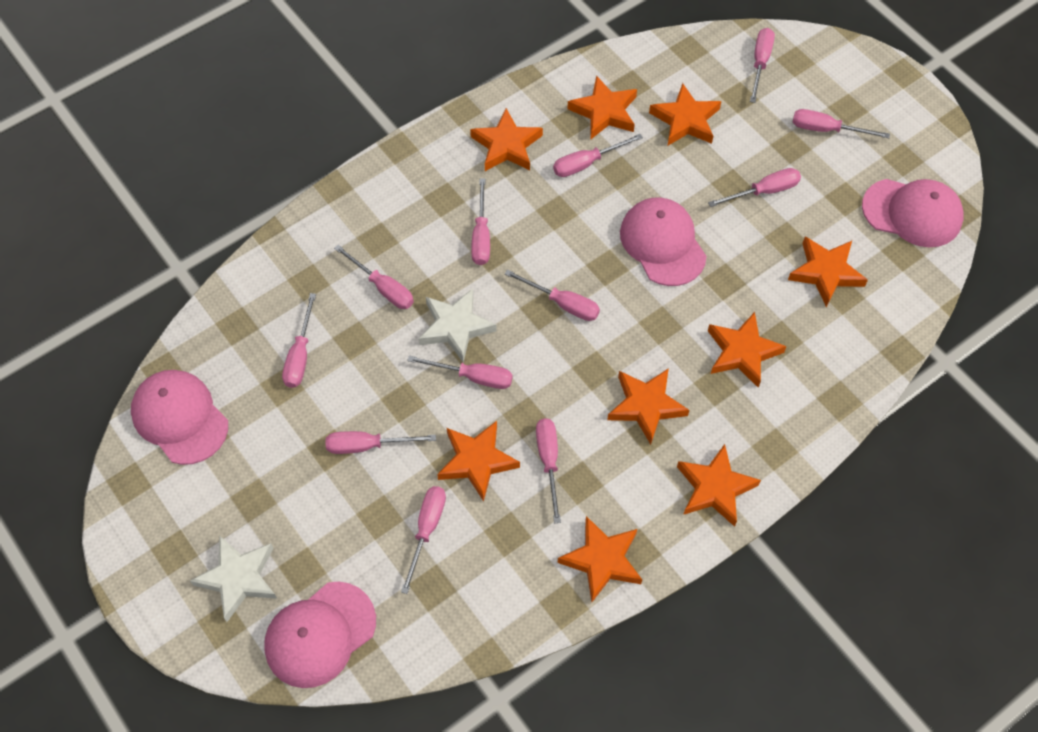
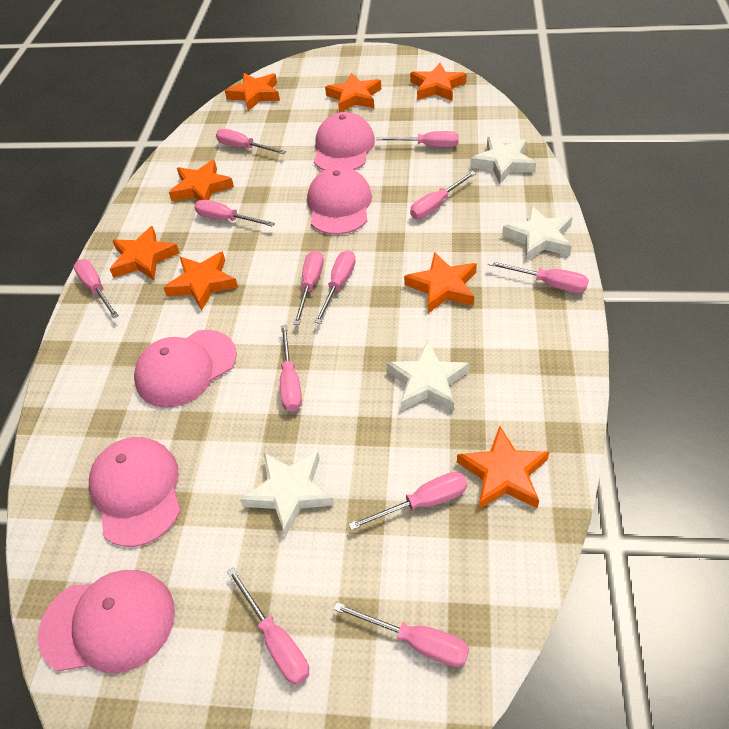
orange star: [437,421,520,501] [470,108,543,171] [558,516,642,602] [567,75,637,139] [607,368,689,445] [649,83,721,145] [677,444,761,527] [708,312,787,388] [788,237,868,307] = 9 -> [110,226,180,280] [163,251,238,311] [169,160,234,201] [225,73,280,111] [325,73,381,113] [404,252,477,313] [410,63,467,101] [457,426,549,509] = 8
pink cap: [131,370,228,465] [264,582,376,688] [620,197,707,286] [862,179,964,247] = 4 -> [38,570,175,673] [89,437,181,547] [134,330,237,408] [307,166,372,235] [314,112,375,171] = 5
white star: [190,535,277,622] [419,289,497,362] = 2 -> [240,451,334,537] [387,341,469,411] [470,137,536,184] [502,205,573,261] = 4

